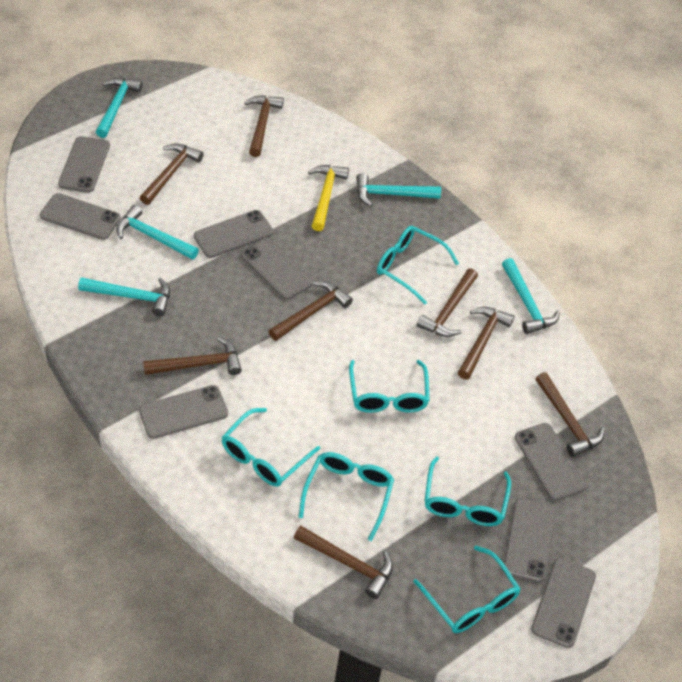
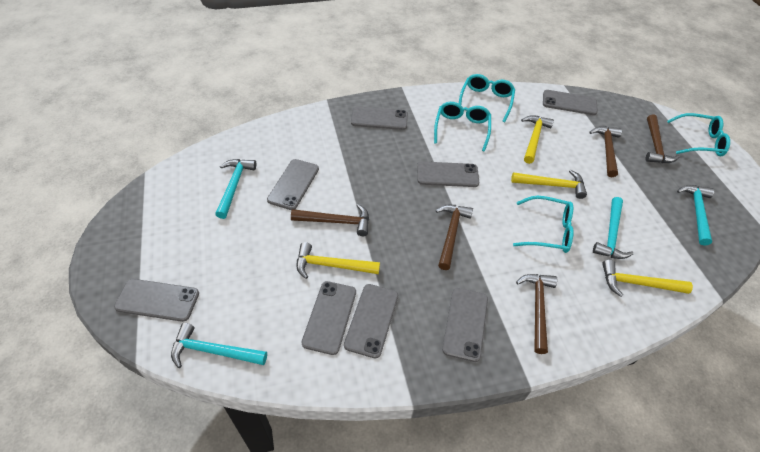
brown hammer: [140,143,204,205] [143,337,242,375] [245,95,284,157] [269,281,353,341] [294,526,393,599] [417,268,478,337] [458,307,515,380] [535,372,604,457] = 8 -> [291,204,369,236] [436,205,473,270] [516,274,557,354] [589,126,622,177] [646,114,680,163] = 5
turquoise glasses: [222,408,320,487] [299,452,394,541] [349,360,430,413] [377,226,459,304] [413,546,521,633] [424,456,511,526] = 6 -> [434,102,491,152] [459,74,515,122] [513,196,574,253] [667,113,730,156] = 4
turquoise hammer: [78,277,170,316] [96,78,143,138] [116,205,199,260] [356,173,441,207] [502,258,560,334] = 5 -> [171,323,267,368] [215,159,256,219] [593,197,634,259] [677,185,714,246] = 4
yellow hammer: [308,165,349,231] = 1 -> [297,242,380,279] [511,170,587,199] [521,115,554,164] [602,260,693,297] = 4

